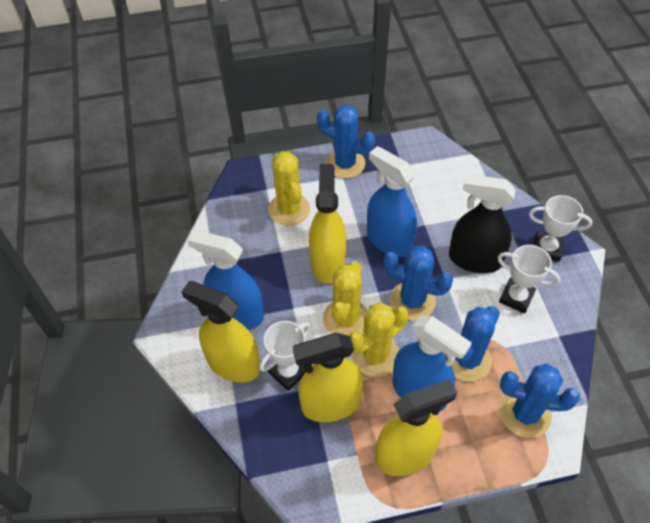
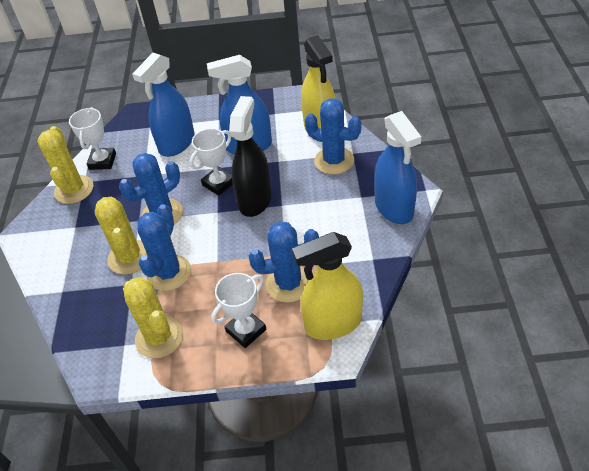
yellow spray bottle: [182,281,260,382] [293,333,363,422] [309,164,346,284] [375,379,457,476] = 4 -> [292,232,363,340] [301,35,336,132] = 2

